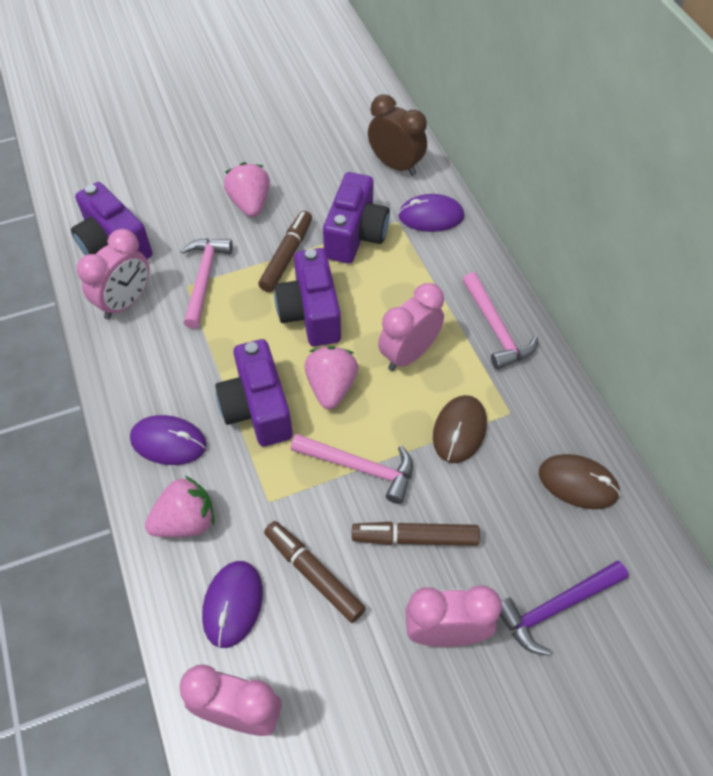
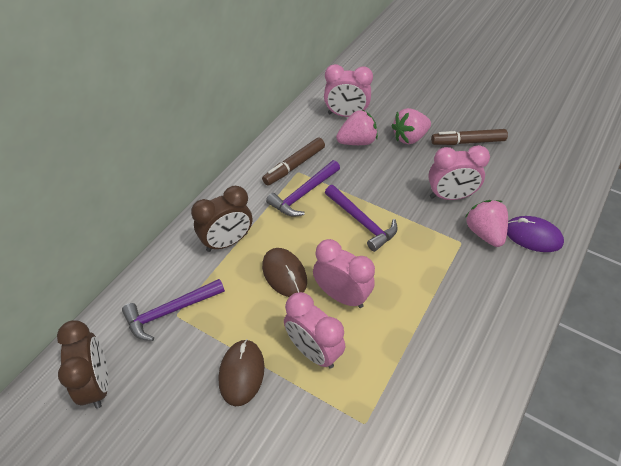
brown clock: [368,94,427,176] = 1 -> [57,320,109,409] [191,186,252,252] = 2
brown marker: [258,211,312,292] [264,521,366,623] [352,522,480,546] = 3 -> [262,138,325,186] [431,129,508,145] = 2
pink hammer: [180,239,233,329] [291,434,413,504] [463,272,538,369] = 3 -> none = 0
purple camera: [71,182,152,259] [215,339,293,447] [274,248,341,346] [323,172,390,264] = 4 -> none = 0
purple hammer: [500,561,628,656] = 1 -> [122,279,225,341] [266,160,340,217] [325,185,397,252] = 3
purple mouse: [130,415,207,465] [202,561,263,648] [398,194,464,232] = 3 -> [507,216,564,252] = 1

